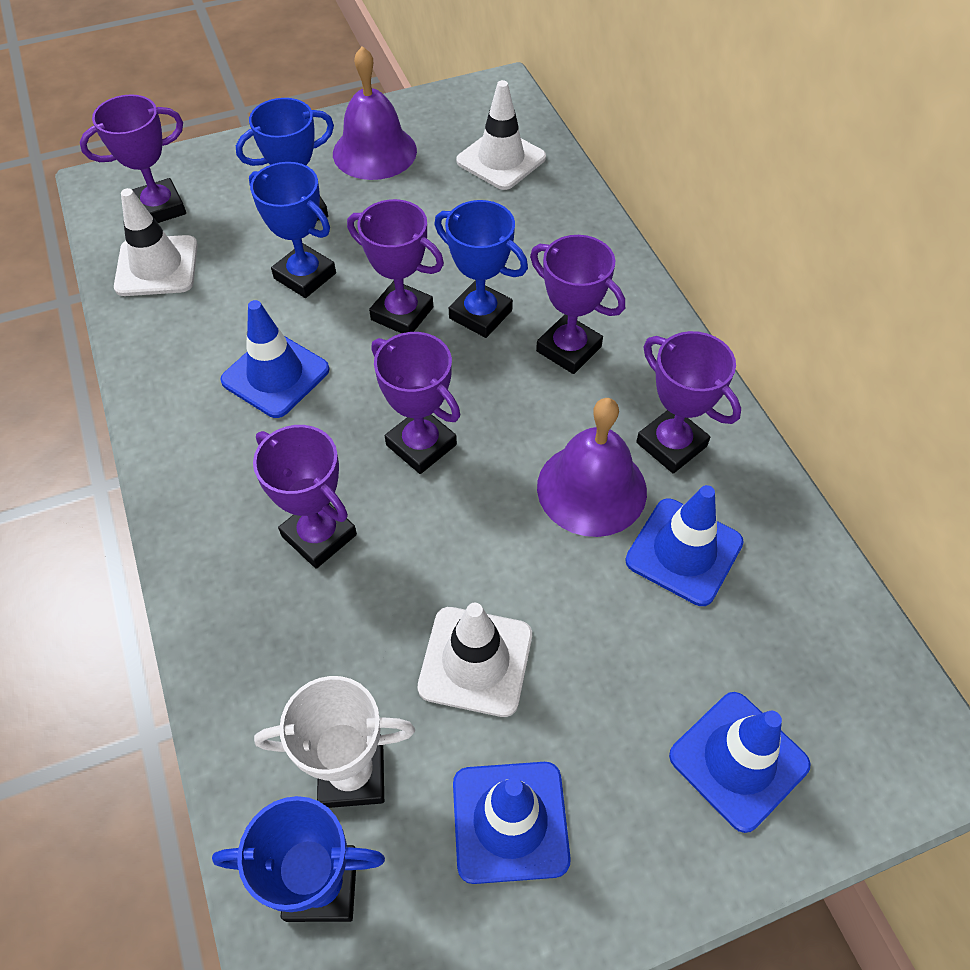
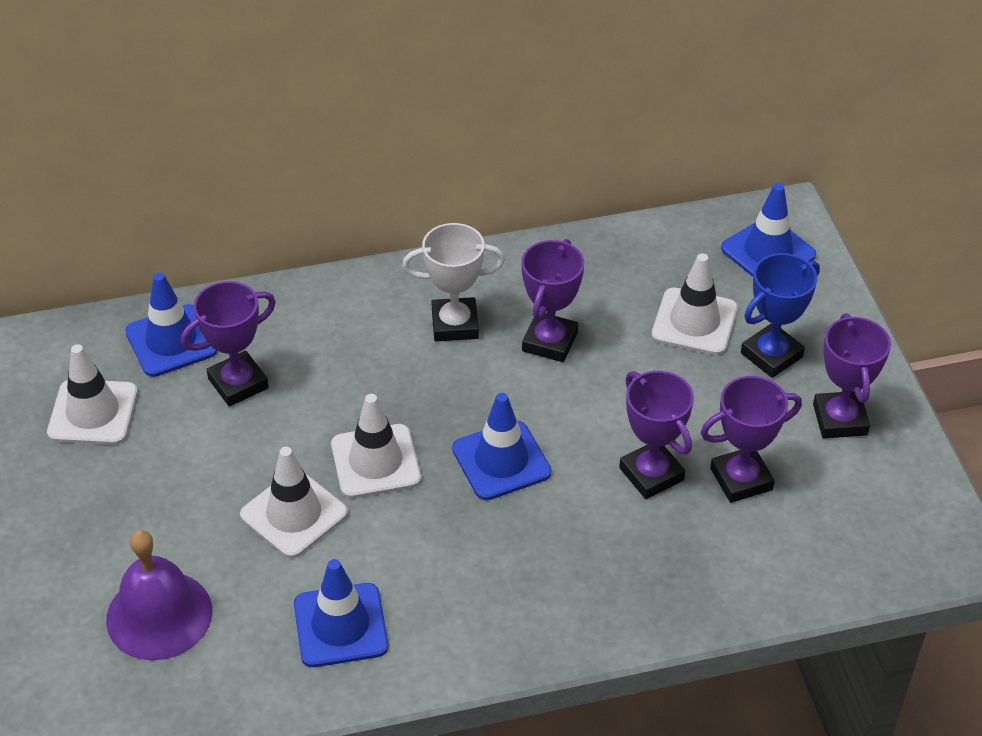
blue trophy: [212,796,385,922] [236,98,334,221] [249,162,336,298] [435,200,528,338] = 4 -> [741,253,820,378] = 1
purple bell: [333,46,417,180] [537,398,647,537] = 2 -> [106,530,212,660] = 1
purple trophy: [80,94,186,223] [253,425,357,569] [347,199,444,333] [372,332,460,474] [530,235,625,374] [636,331,741,474] = 6 -> [181,281,276,407] [522,239,584,362] [619,371,694,499] [701,376,802,503] [813,313,891,439] = 5
white traffic cone: [114,188,198,296] [418,603,532,717] [456,80,546,190] = 3 -> [47,344,138,445] [240,447,348,558] [331,394,421,498] [652,253,738,355] = 4

